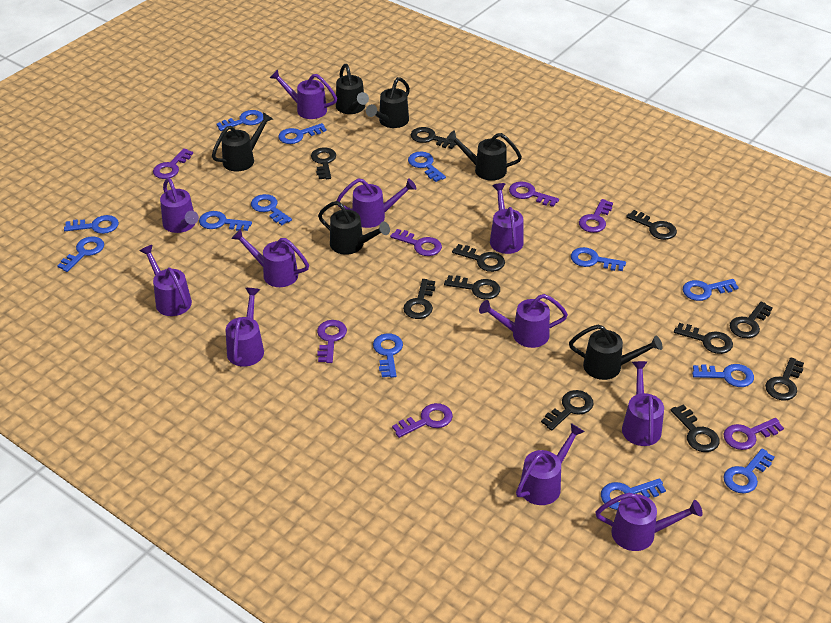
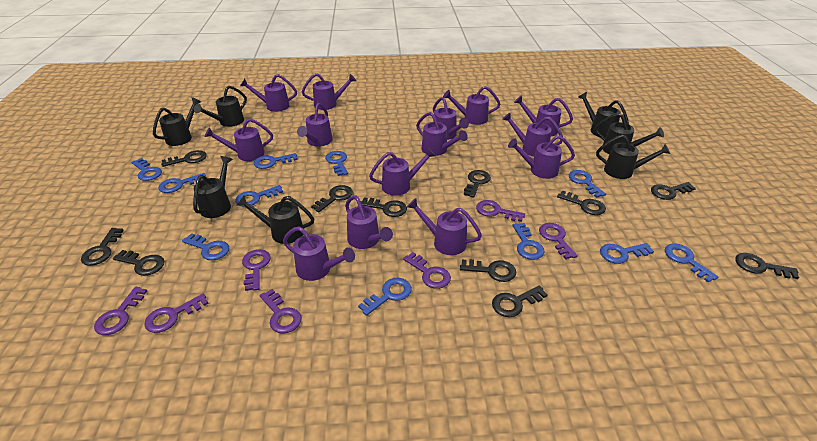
black watering can: [212,112,273,171] [318,201,390,255] [336,64,369,114] [366,77,410,128] [446,130,522,181] [569,324,663,380] = 6 -> [153,97,201,146] [193,156,233,218] [194,86,247,127] [236,195,314,244] [578,92,629,137] [595,113,664,154] [596,135,670,179] = 7
blue key: [57,237,104,272] [64,215,119,234] [199,211,252,231] [217,110,263,131] [251,194,292,225] [278,123,327,144] [373,333,403,378] [408,151,446,182] [571,247,626,271] [601,478,666,510] [683,279,739,301] [692,364,754,387] [723,449,774,494] = 13 -> [131,158,162,181] [158,173,206,193] [182,233,229,260] [235,185,283,207] [254,153,297,169] [325,151,348,176] [358,278,412,316] [512,223,545,260] [569,170,606,198] [600,243,654,264] [665,243,718,282] = 11
purple watering can: [140,245,192,316] [160,178,199,233] [226,288,264,367] [231,229,309,287] [270,69,337,119] [336,178,416,228] [479,294,568,348] [490,183,524,254] [516,423,585,505] [595,493,703,551] [622,361,664,446] = 11 -> [205,118,273,161] [240,74,297,112] [283,226,355,281] [297,103,333,147] [302,73,356,110] [345,195,393,249] [369,148,436,196] [407,198,482,255] [416,112,468,156] [433,97,469,140] [443,86,500,125] [502,113,563,156] [508,135,575,179] [514,95,573,136] = 14

